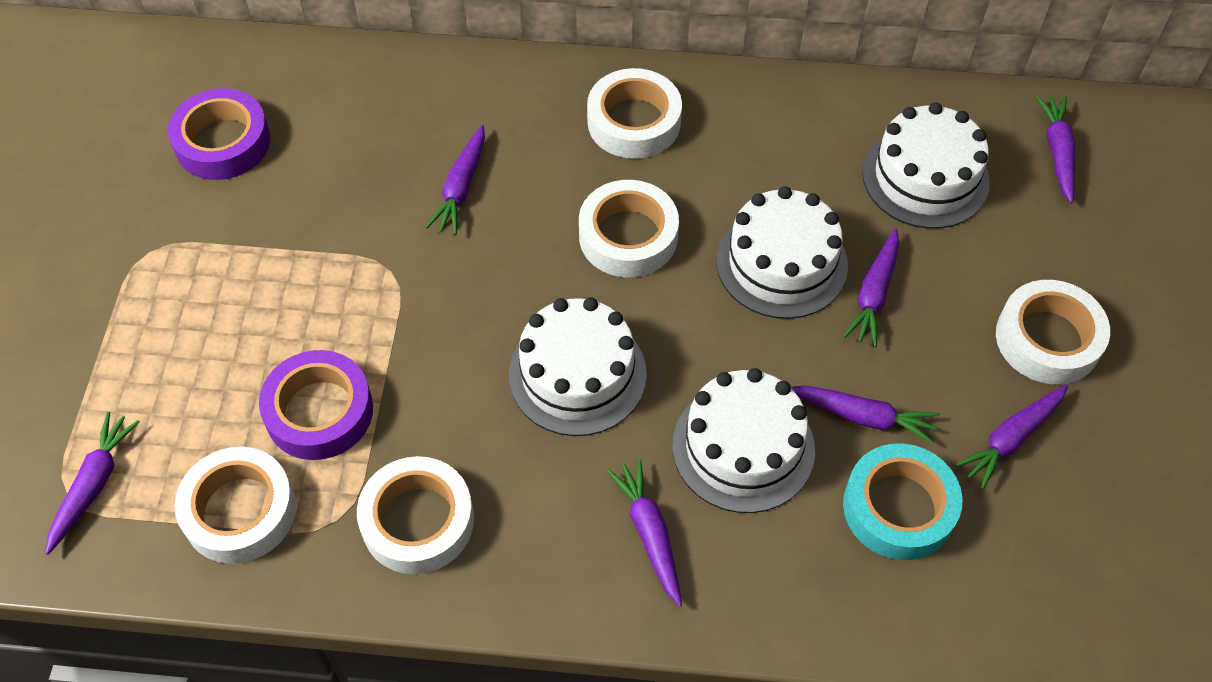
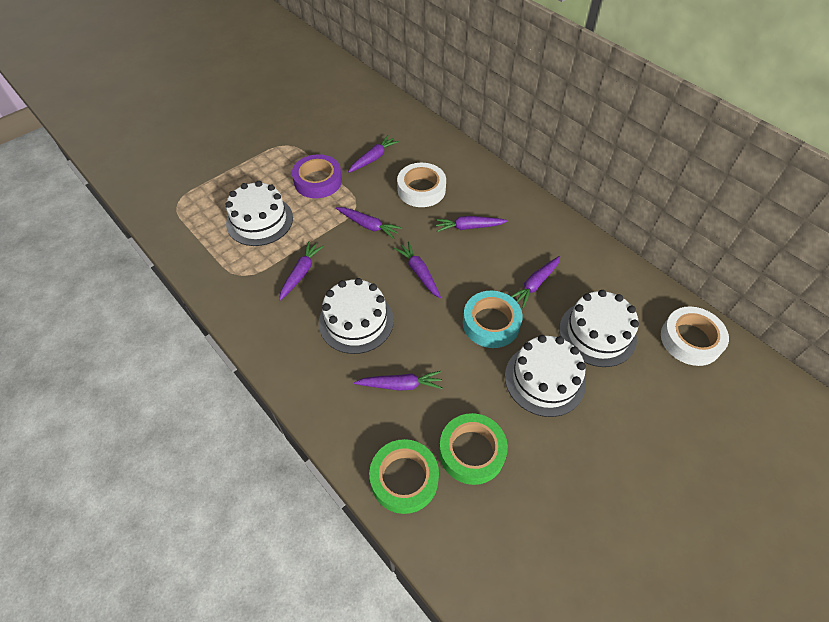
green tape: none = 0 -> [369,439,439,514] [439,413,508,485] = 2
purple tape: [168,88,270,180] [259,350,373,460] = 2 -> [292,154,342,198] = 1
white tape: [174,447,296,564] [357,456,474,574] [579,180,679,277] [587,68,682,159] [996,280,1110,384] = 5 -> [397,163,446,207] [661,307,729,366] = 2

